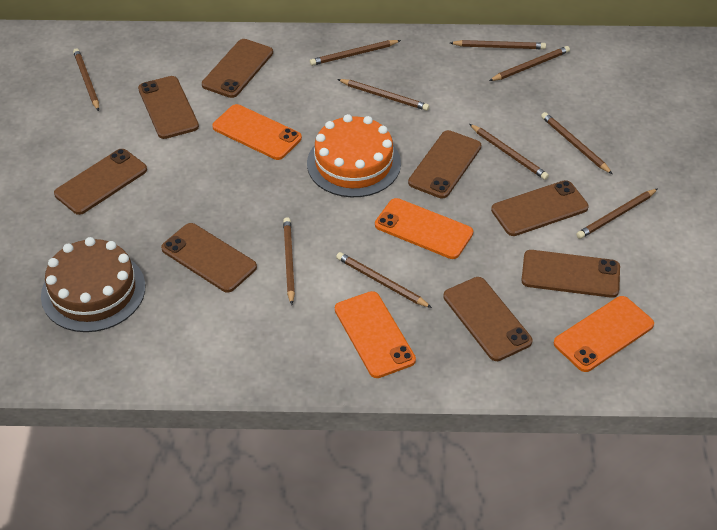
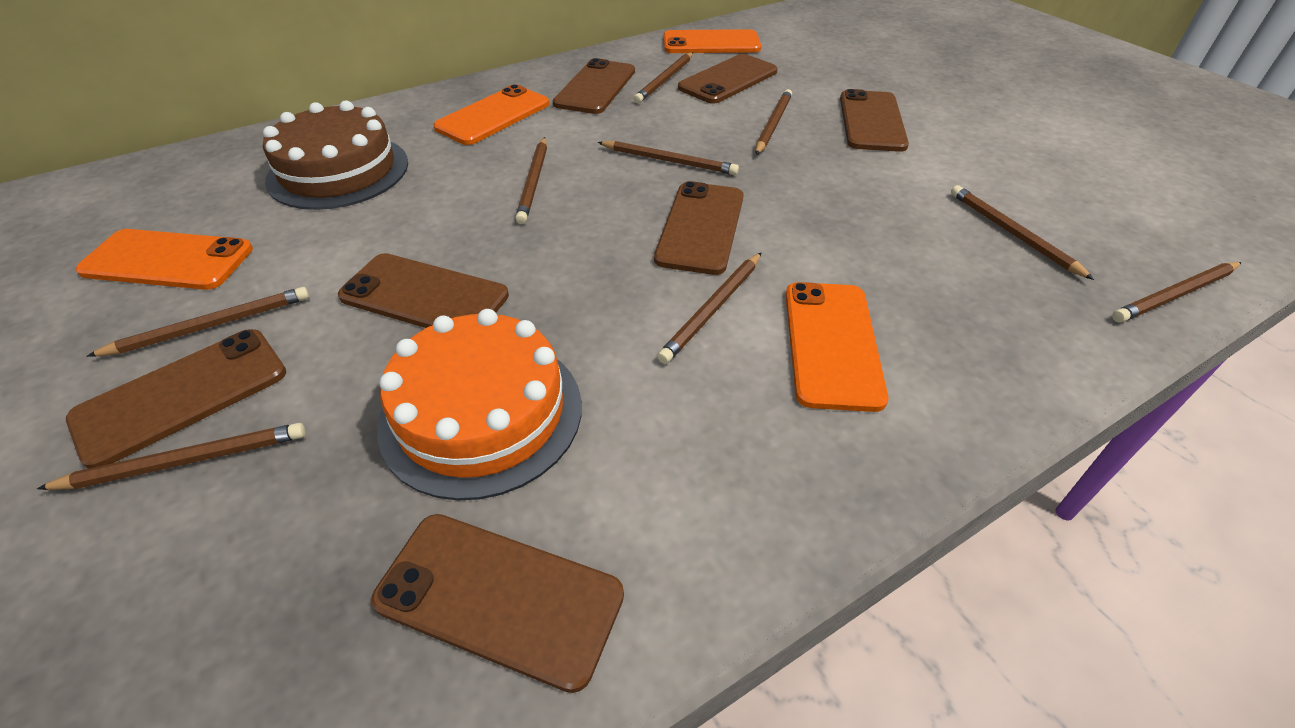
brown pencil: [73,48,99,111] [283,217,295,305] [310,40,401,66] [336,252,432,308] [337,79,429,111] [450,40,546,49] [470,124,549,180] [489,46,570,81] [541,112,612,174] [576,189,658,239] = 10 -> [37,423,305,490] [86,287,309,357] [515,137,547,224] [598,141,739,175] [634,52,693,103] [657,253,761,364] [755,89,792,155] [951,185,1094,280] [1112,262,1242,323] = 9
brown phone: [54,149,147,215] [138,76,199,139] [161,223,257,293] [202,39,273,98] [408,130,481,199] [443,277,532,361] [491,180,589,236] [521,250,620,298] = 8 -> [66,329,286,469] [338,253,509,328] [371,514,624,693] [553,58,635,114] [654,181,744,275] [678,54,777,104] [840,89,909,152] = 7

